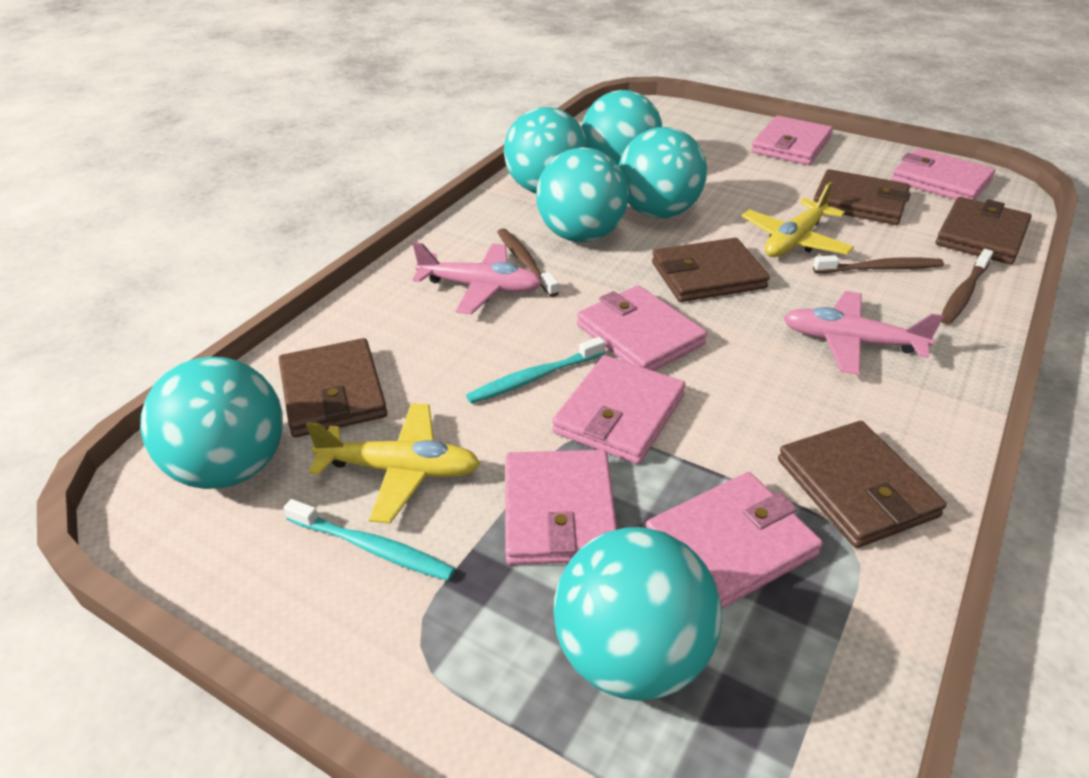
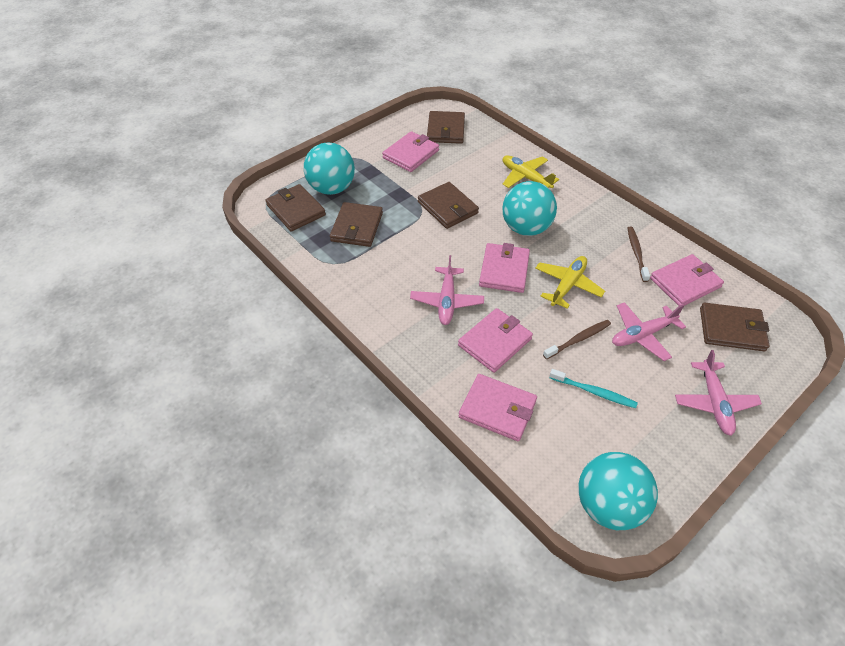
brown toothbrush: [497,229,559,297] [813,255,944,273] [941,249,993,324] = 3 -> [543,320,611,360] [628,227,650,282] = 2
pink plane: [412,242,542,315] [783,291,943,375] = 2 -> [410,255,484,325] [612,302,686,361] [675,350,762,436] = 3
pink wallet: [505,450,617,565] [552,355,686,464] [577,285,707,371] [646,472,823,609] [751,116,833,165] [891,148,996,200] = 6 -> [382,131,439,172] [458,308,533,373] [459,374,537,441] [479,243,530,293] [650,254,724,306] = 5
turquoise ball: [140,357,283,489] [504,107,588,193] [536,147,629,242] [553,527,722,701] [582,90,662,165] [619,127,707,218] = 6 -> [304,142,355,195] [502,181,557,236] [578,452,658,530] = 3
turquoise toothbrush: [283,499,455,581] [466,337,605,403] = 2 -> [549,369,638,408] = 1

